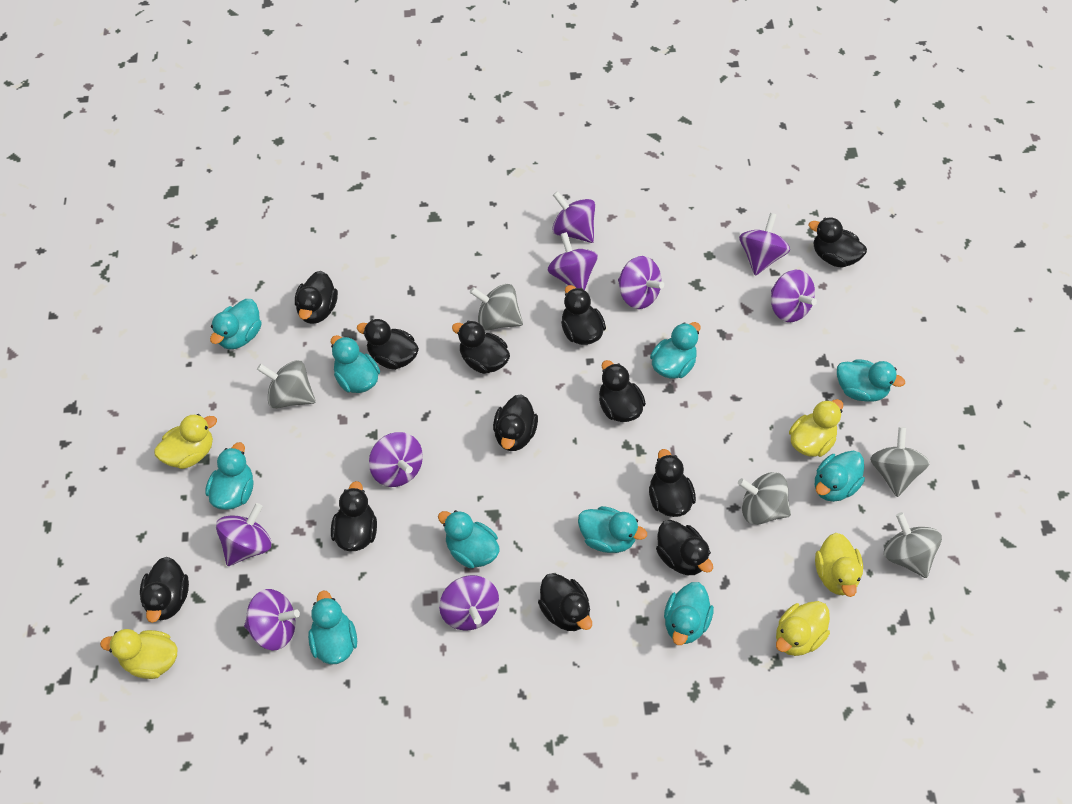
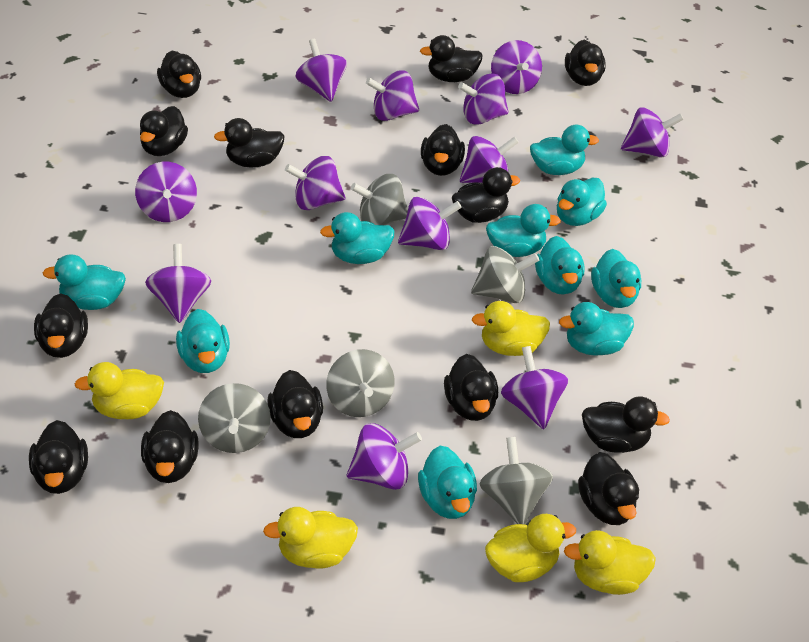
black duck: [140,557,189,623] [295,271,338,324] [331,481,377,552] [357,319,419,370] [452,320,510,374] [493,394,538,451] [538,573,592,631] [561,285,606,345] [599,360,646,422] [649,449,696,517] [656,520,713,575] [809,217,867,268] = 12 -> [29,420,88,494] [34,293,88,358] [140,106,188,156] [141,410,199,483] [157,50,201,98] [214,118,284,167] [267,370,323,438] [420,35,483,82] [421,124,465,176] [444,354,498,421] [452,167,520,223] [565,40,606,86] [578,452,639,525] [582,396,670,453] = 14
purple spinning top: [216,503,271,566] [244,589,300,650] [369,432,423,487] [439,575,499,631] [547,232,598,290] [552,191,595,243] [618,256,664,309] [739,213,790,276] [771,270,817,322] = 9 -> [135,162,197,222] [145,244,211,323] [285,156,346,210] [295,39,347,102] [347,423,422,490] [366,70,419,121] [398,197,462,250] [458,74,509,125] [460,136,519,183] [491,40,542,94] [501,346,569,429] [621,107,684,158] = 12

